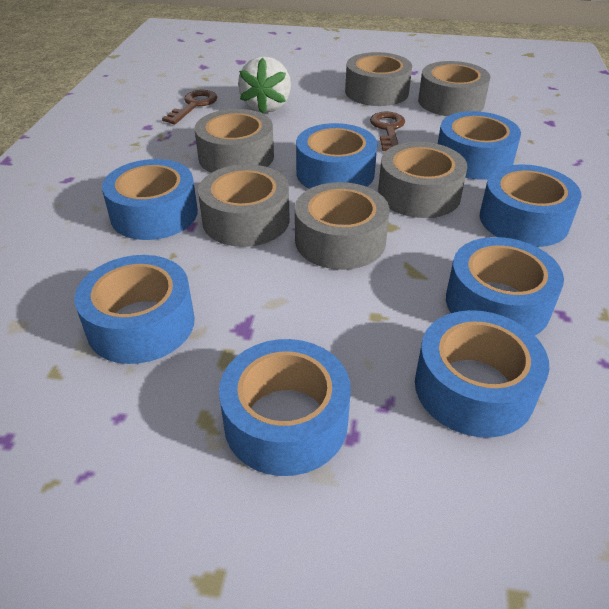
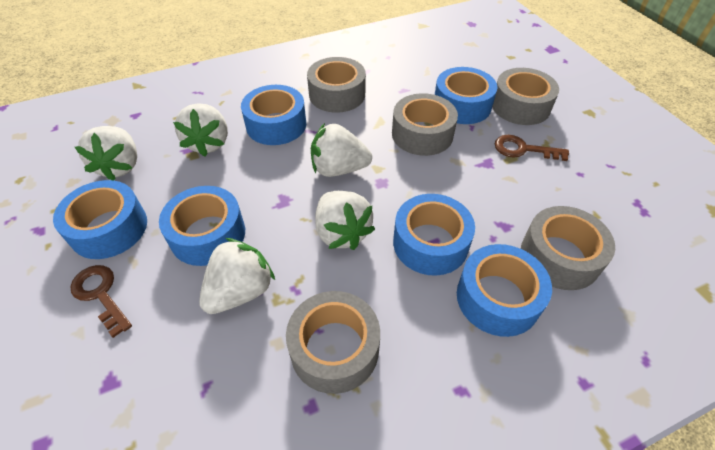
blue tape: [74,255,195,364] [102,159,198,240] [219,339,351,476] [296,123,377,189] [415,310,549,438] [438,111,521,180] [446,237,564,335] [480,164,582,247] = 8 -> [53,180,147,259] [159,186,245,266] [241,85,306,145] [393,194,475,276] [435,67,498,124] [457,244,552,337] = 6
grey tape: [194,109,274,173] [198,164,290,247] [295,182,390,270] [345,52,412,106] [378,142,468,218] [418,61,490,116] = 6 -> [286,291,380,394] [307,57,366,113] [392,93,458,156] [492,68,559,125] [521,206,615,290] = 5
white strawberry: [238,56,291,114] = 1 -> [75,126,137,180] [173,103,228,156] [199,238,275,314] [311,123,372,177] [315,191,375,250] = 5

